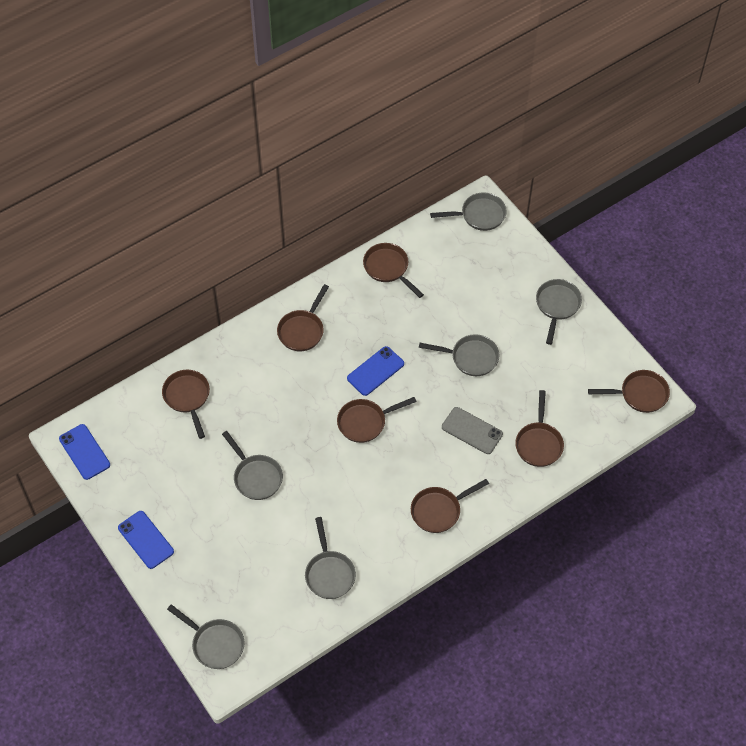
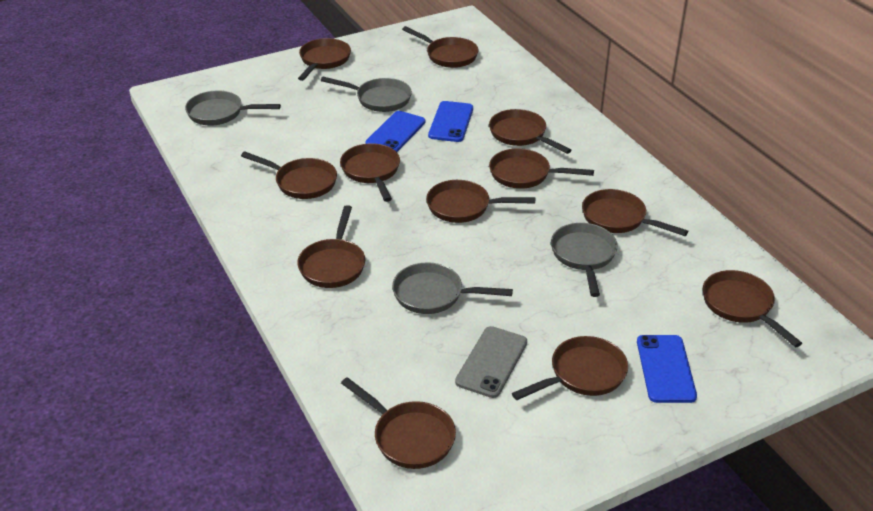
brown pan: [162,370,210,439] [277,284,329,351] [337,397,417,443] [363,243,424,298] [411,479,489,533] [515,390,564,467] [588,370,670,413] = 7 -> [241,151,337,199] [297,205,365,288] [298,38,351,81] [340,143,400,202] [341,377,456,469] [402,26,478,68] [426,180,535,223] [489,109,571,154] [489,148,594,189] [512,336,628,400] [582,189,688,236] [703,270,802,347] = 12
grey pan: [167,604,245,669] [222,431,283,500] [305,517,356,599] [419,334,499,376] [430,192,507,231] [536,279,582,345] = 6 -> [185,91,281,125] [321,77,412,112] [392,262,513,314] [551,223,618,297] = 4

